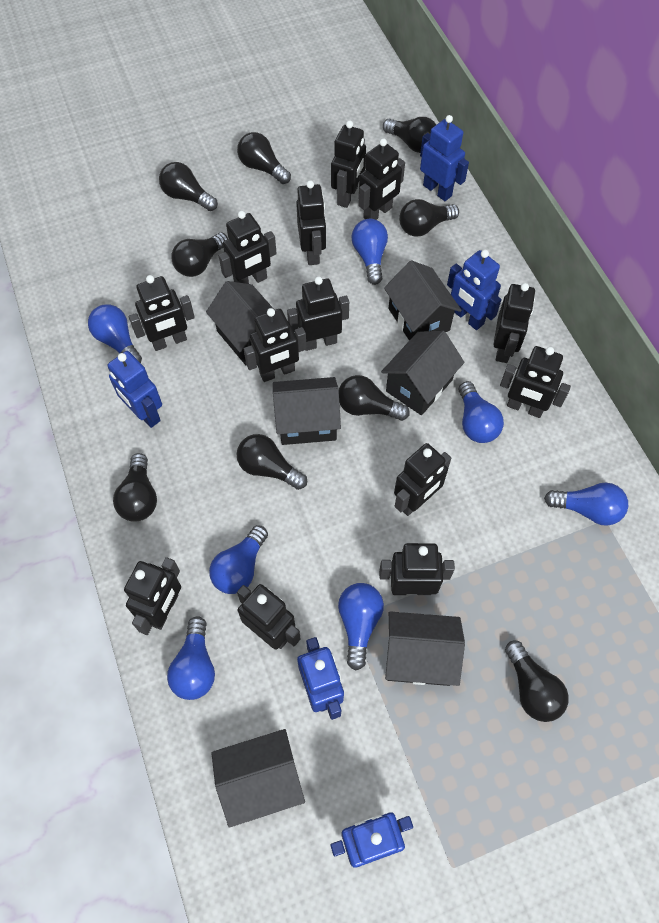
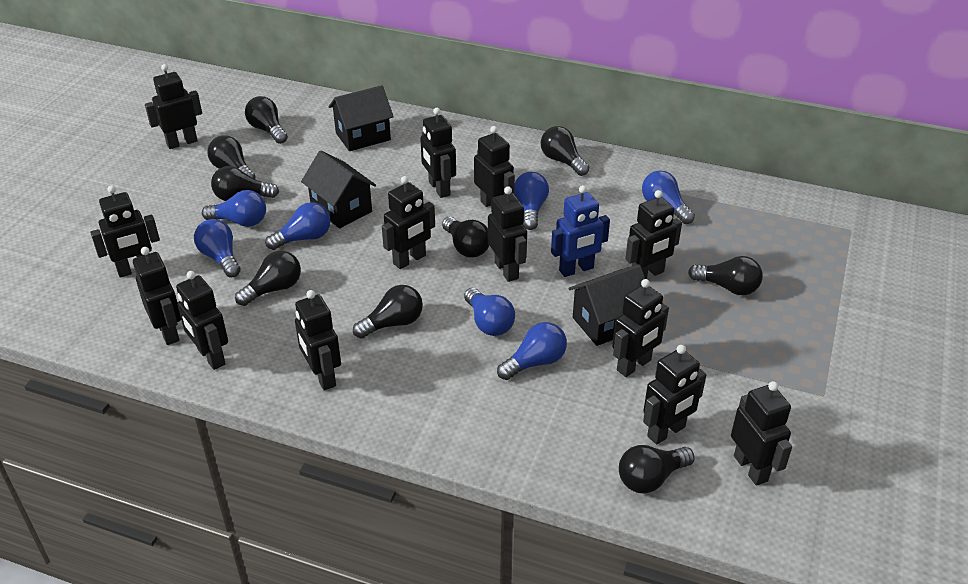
black house: [206,281,274,365] [211,729,305,828] [273,377,341,445] [381,331,464,415] [384,260,462,341] [385,611,465,686] = 6 -> [301,151,376,228] [329,85,394,151] [568,265,645,346] = 3
blue robot: [108,351,162,428] [297,637,344,720] [331,812,413,868] [420,115,469,201] [447,250,501,330] = 5 -> [551,185,610,277] = 1

